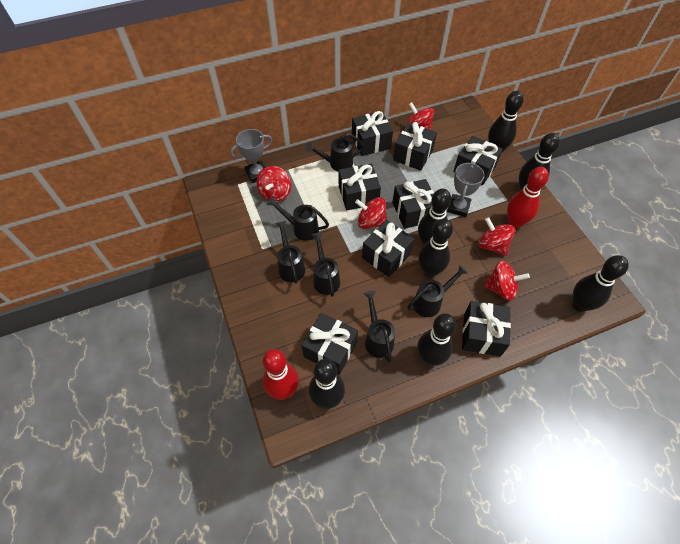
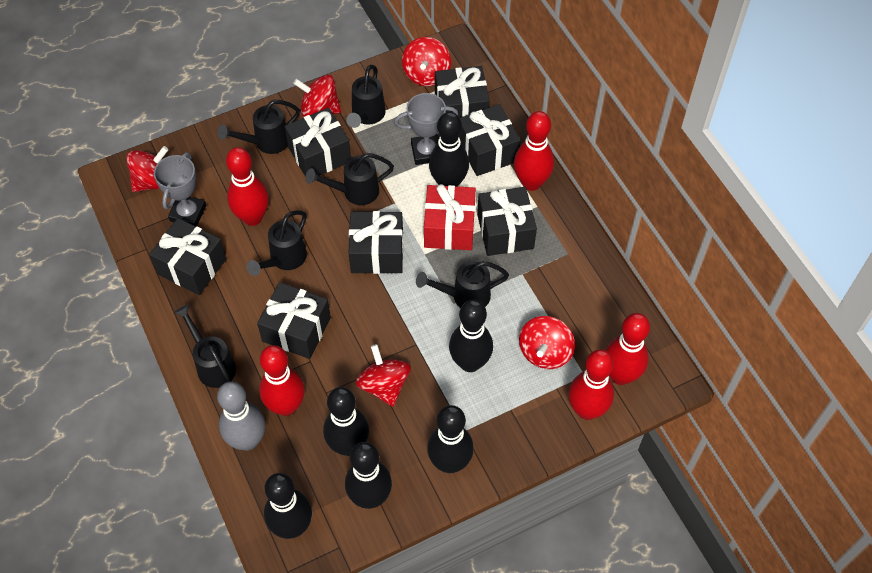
black bowling pin: [309,359,345,409] [417,313,456,366] [418,188,451,246] [418,219,453,278] [488,91,524,152] [519,133,560,190] [572,255,629,312] = 7 -> [264,473,312,539] [323,387,369,456] [345,442,392,509] [427,405,474,473] [429,112,469,187] [449,300,493,372] = 6
black gift: [302,313,358,375] [339,164,381,211] [352,111,393,156] [362,220,415,277] [392,179,434,229] [393,122,437,171] [453,136,503,185] [462,301,511,356] = 8 -> [149,218,226,295] [257,282,331,359] [285,108,351,177] [348,211,403,274] [435,66,490,118] [459,104,521,176] [477,187,537,256] = 7
grey bowling pin: none = 0 -> [217,382,265,451] = 1
red bowling pin: [263,349,299,400] [507,167,549,228] = 2 -> [226,147,269,226] [259,345,305,416] [514,111,554,191] [569,349,614,420] [605,313,650,385] = 5
red gift: none = 0 -> [424,184,476,250] = 1

